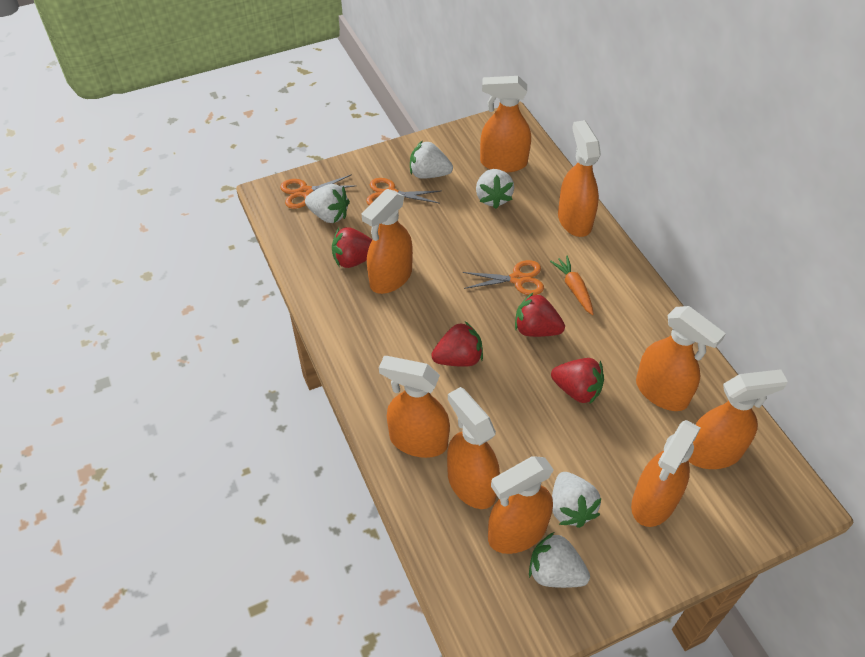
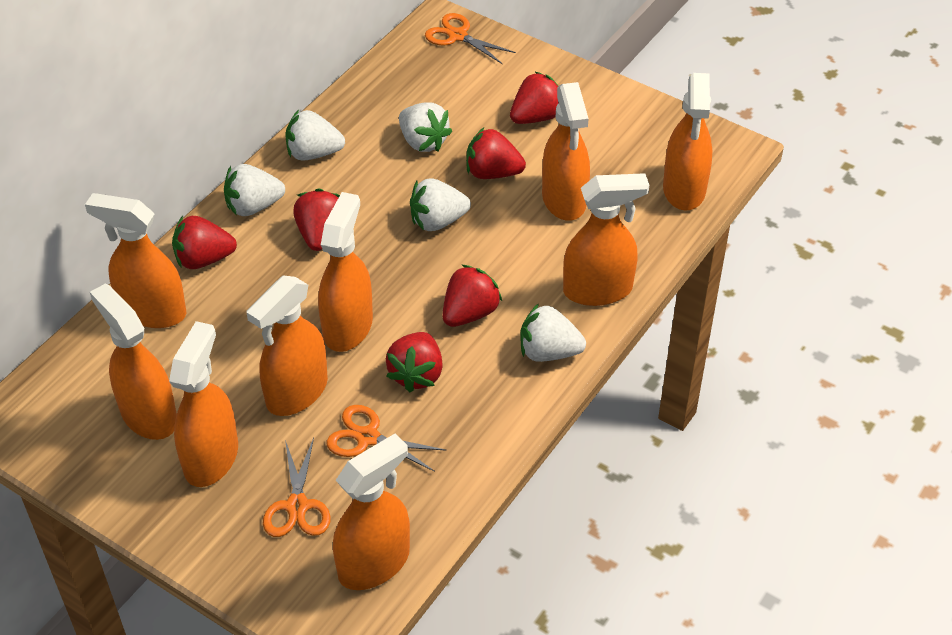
orange carrot: [550,256,594,315] = 1 -> none = 0
red strawberry: [332,227,372,268] [431,321,483,367] [515,292,565,337] [551,358,604,404] = 4 -> [172,216,237,269] [293,188,340,251] [386,332,443,392] [442,265,502,327] [466,128,526,179] [510,71,559,124] = 6

